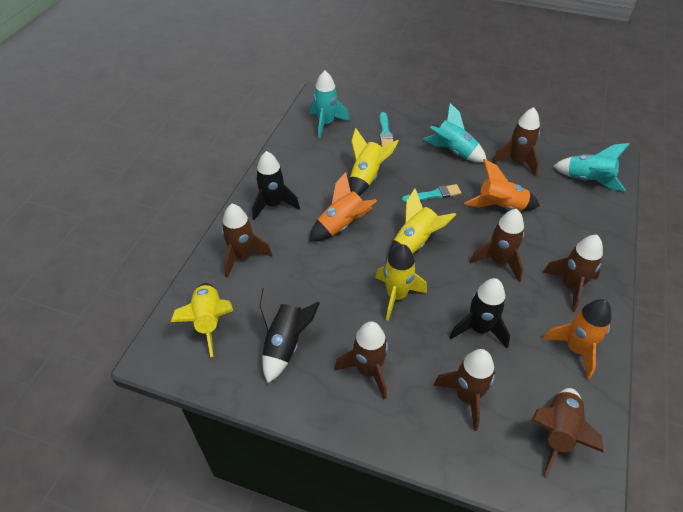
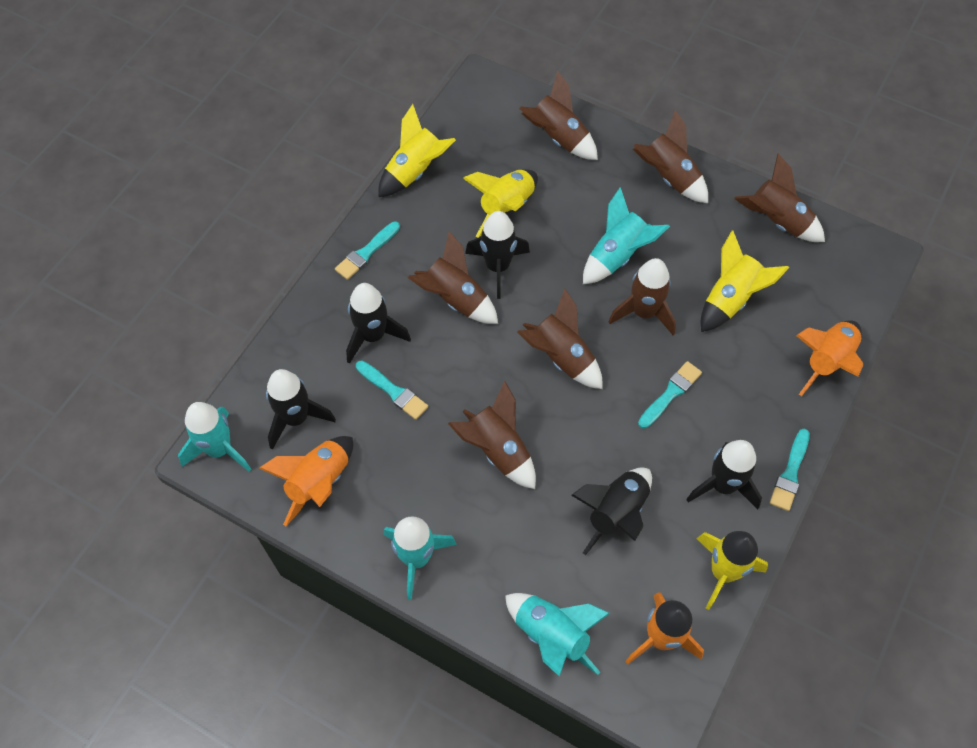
black rocket: [252,151,300,220] [260,288,320,383] [450,278,510,348] = 3 -> [266,369,336,450] [346,283,411,364] [465,211,530,299] [571,468,652,555] [686,440,762,510] = 5
turquoise brush: [380,112,393,147] [402,184,461,203] = 2 -> [335,221,400,280] [356,360,428,420] [638,361,702,429] [770,429,810,511] = 4
turquoise rocket: [310,71,349,139] [424,103,487,163] [553,143,630,191] = 3 -> [178,402,251,472] [384,516,457,600] [505,593,610,676] [583,187,670,284] = 4

